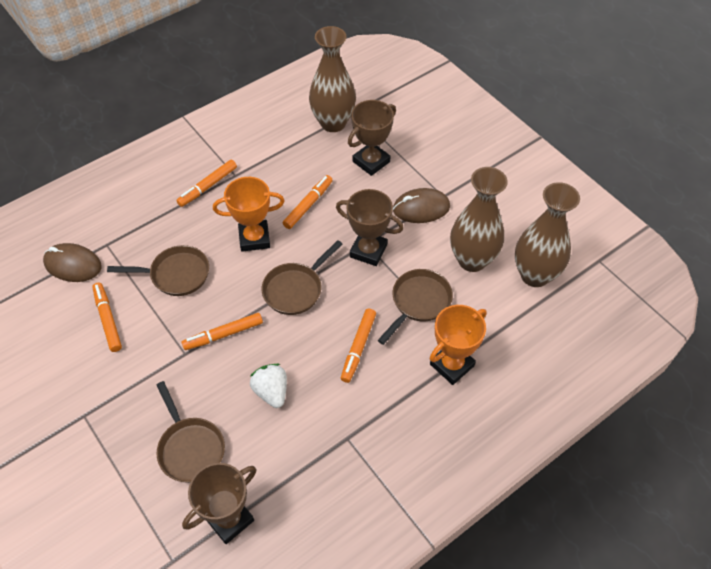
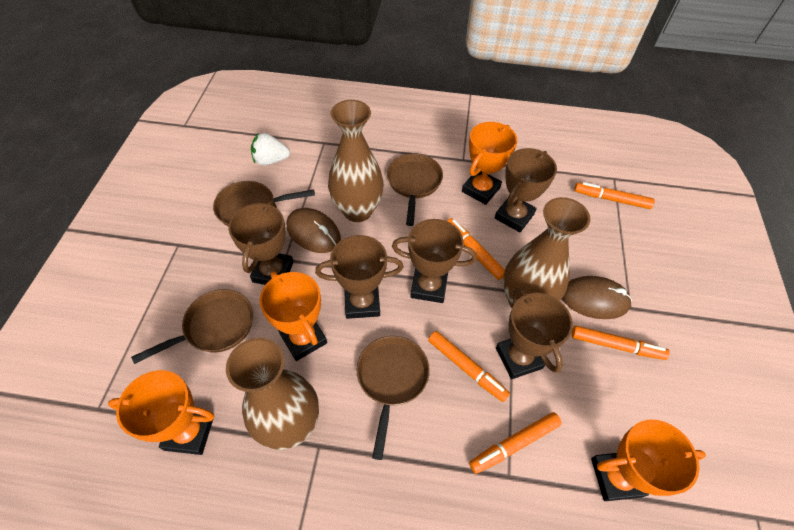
brown trophy: [182,463,256,544] [336,189,404,266] [348,100,396,176] = 3 -> [228,201,293,285] [315,235,404,319] [392,219,477,303] [495,148,557,232] [496,288,573,379] = 5
orange trophy: [213,177,285,252] [430,305,486,385] = 2 -> [108,370,214,455] [259,272,327,361] [462,122,517,205] [591,420,706,501] = 4

